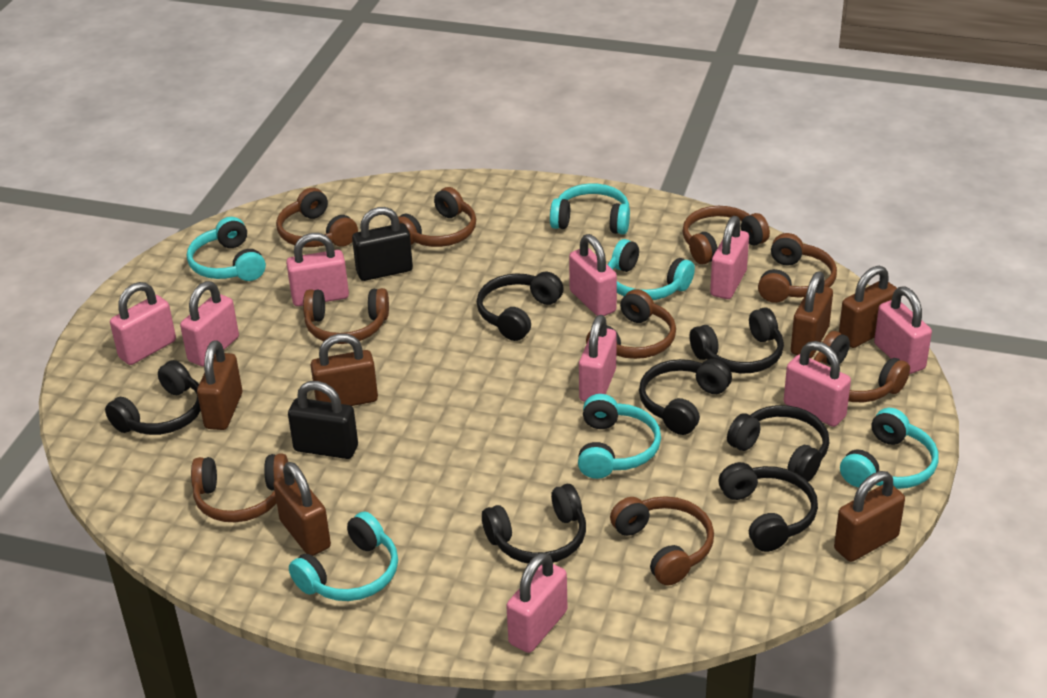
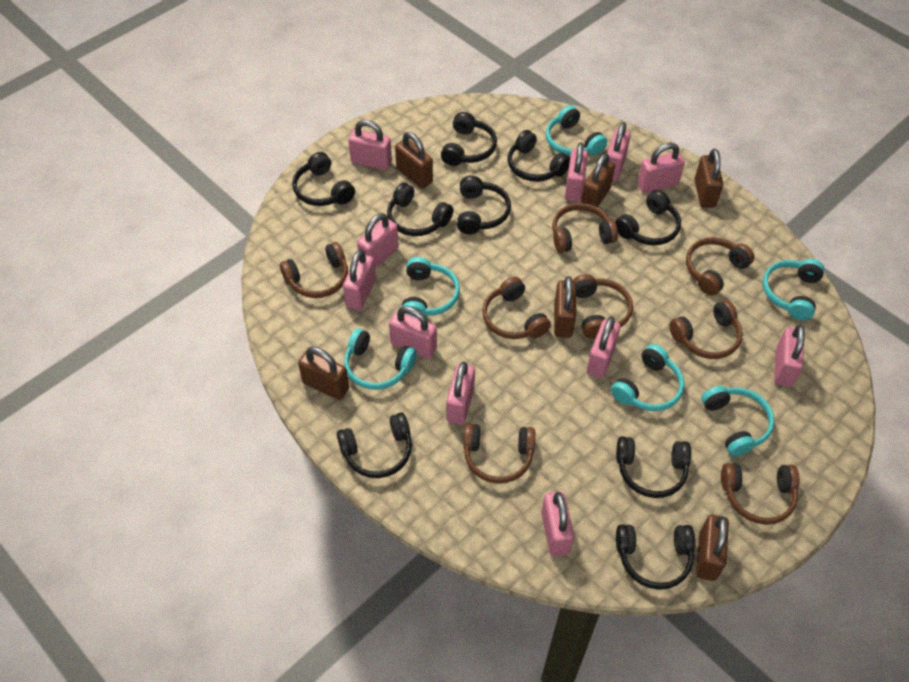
black headphones: [105,360,201,435] [477,272,564,341] [482,484,586,563] [639,359,732,435] [689,308,784,373] [719,462,818,552] [727,405,829,482] = 7 -> [292,152,355,206] [337,412,412,478] [387,182,453,236] [441,112,497,166] [457,176,511,234] [508,130,570,182] [615,190,681,245] [616,436,691,498] [616,524,695,590] = 9
black padlock: [288,381,358,459] [352,207,413,281] = 2 -> none = 0
brown headphones: [191,453,288,522] [276,188,358,247] [303,288,389,344] [398,187,476,247] [586,289,676,359] [610,496,714,586] [682,206,770,264] [758,233,837,303] [814,331,910,402] = 9 -> [280,242,348,298] [463,423,535,484] [482,277,551,339] [552,203,618,253] [572,274,633,339] [669,300,743,359] [686,237,755,296] [721,463,800,525] = 8
pink padlock: [110,282,176,365] [180,281,239,366] [286,233,349,306] [506,552,567,653] [569,234,617,316] [579,315,617,402] [710,216,749,299] [784,341,851,427] [874,287,932,374] = 9 -> [343,250,376,311] [348,120,392,170] [357,213,399,268] [389,306,437,359] [446,362,475,425] [541,491,574,557] [565,142,588,202] [587,317,620,378] [607,122,631,181] [638,143,685,193] [774,325,805,387] = 11

